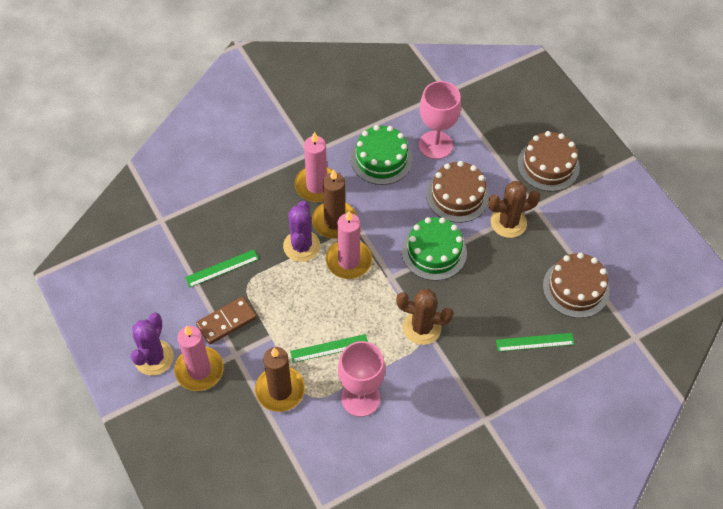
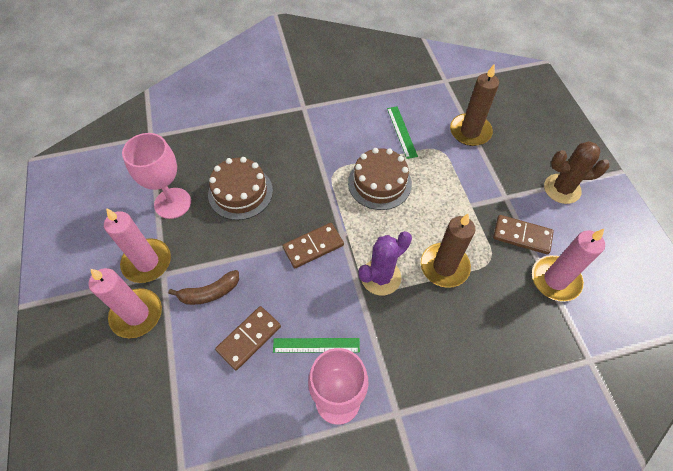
brown banana: none = 0 -> [168,270,239,305] = 1
brown cactus: [396,289,454,345] [488,181,540,238] = 2 -> [544,141,610,204] = 1
brown cake: [426,161,489,223] [517,131,580,192] [543,253,610,318] = 3 -> [208,157,273,220] [348,148,412,210] = 2
brown domino: [196,296,257,344] = 1 -> [215,306,281,370] [283,223,344,268] [493,215,554,254] = 3
green cake: [351,125,413,185] [402,217,467,281] = 2 -> none = 0
green ruler: [185,249,259,288] [290,334,368,363] [496,333,574,352] = 3 -> [273,338,360,353] [387,106,418,159] = 2
purple cactus: [131,313,174,376] [283,201,320,262] = 2 -> [359,231,412,295] = 1

